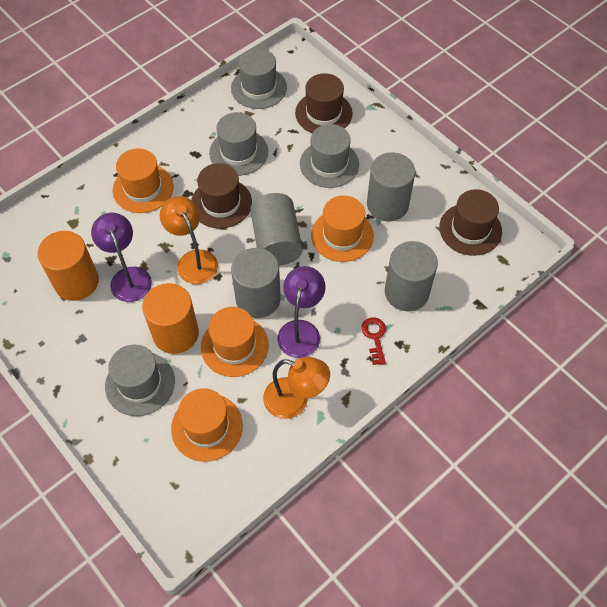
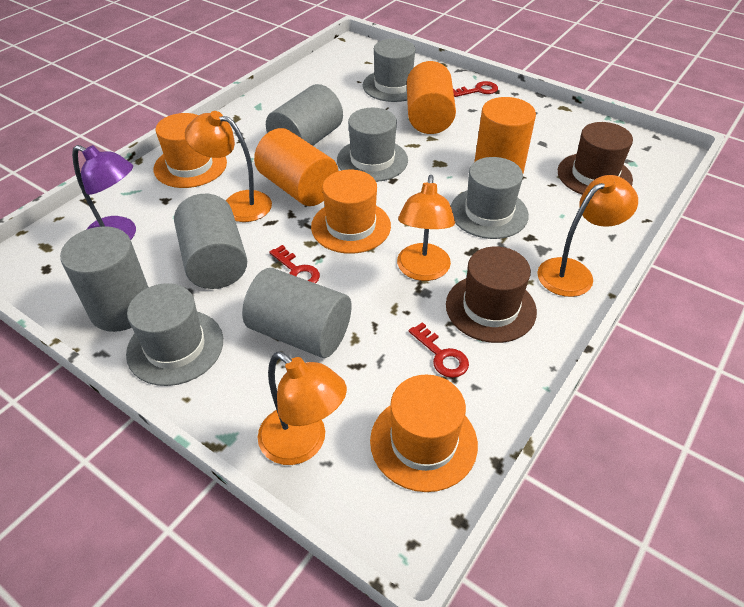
brown hat: [191,163,252,228] [295,73,352,133] [439,189,502,256] = 3 -> [446,246,537,343] [558,122,633,195] = 2
orange cylinder: [38,231,99,301] [142,283,199,354] = 2 -> [254,128,338,206] [407,61,456,134] [474,97,536,173] = 3
orange hat: [113,148,174,213] [171,388,243,462] [201,307,269,377] [311,196,374,262] = 4 -> [154,113,227,188] [311,170,391,254] [370,374,478,492] = 3
orange lamp: [160,196,218,284] [263,357,330,419] = 2 -> [185,111,272,222] [258,352,347,465] [397,175,455,281] [537,175,638,297] = 4
purple lamp: [91,213,152,302] [277,266,326,358] = 2 -> [72,145,136,240] = 1
red key: [361,317,386,365] = 1 -> [270,245,320,283] [409,322,469,378] [453,81,498,97] = 3

